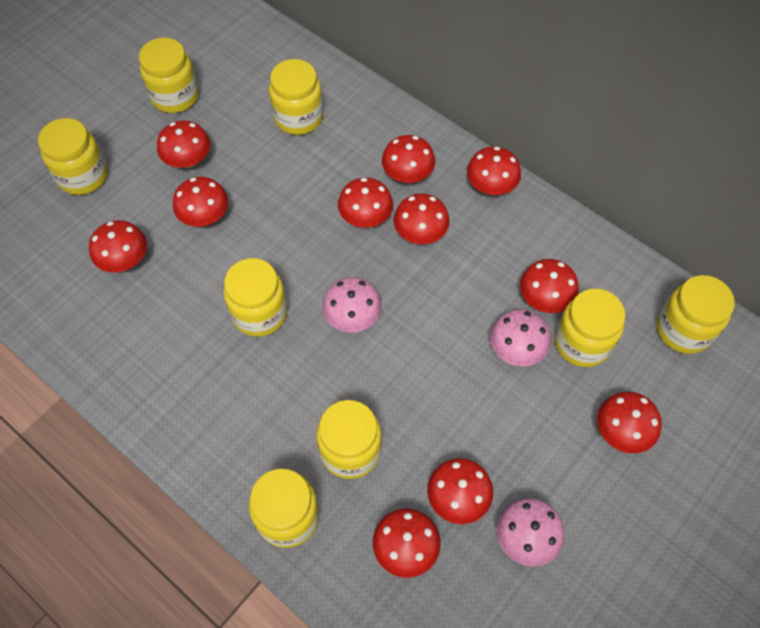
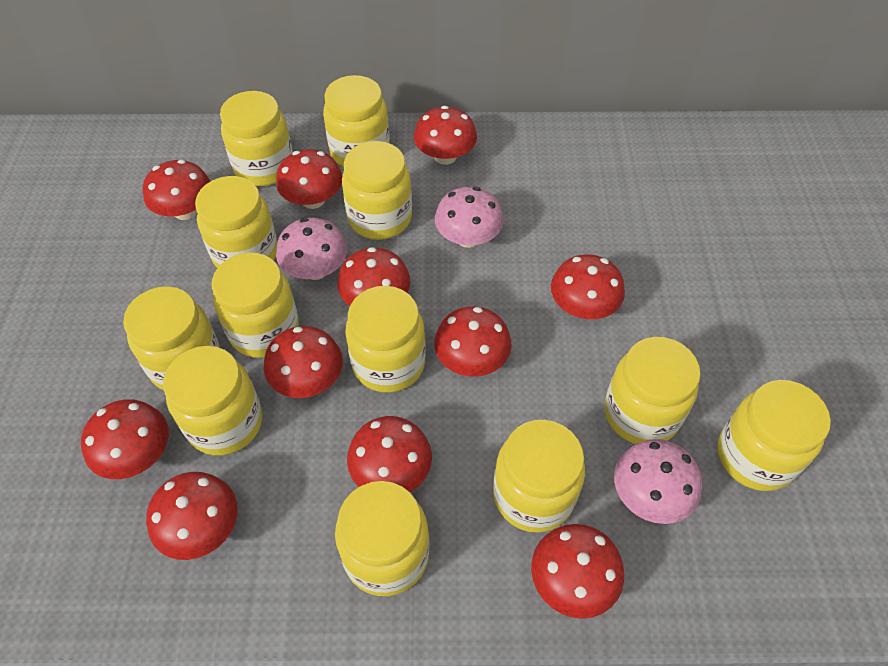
yellow jar: [38,118,108,195] [139,38,199,113] [224,258,288,337] [249,469,320,548] [269,59,323,135] [316,400,382,479] [555,289,626,367] [657,275,735,354] = 8 -> [123,286,221,390] [163,346,263,456] [195,176,277,268] [212,253,299,358] [220,91,293,186] [323,75,390,167] [335,481,429,596] [342,141,412,240] [345,286,426,393] [493,420,585,533] [604,337,701,444] [718,380,831,491] = 12

